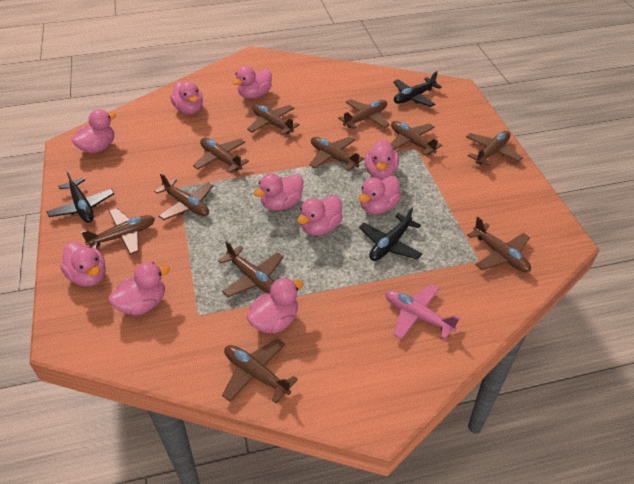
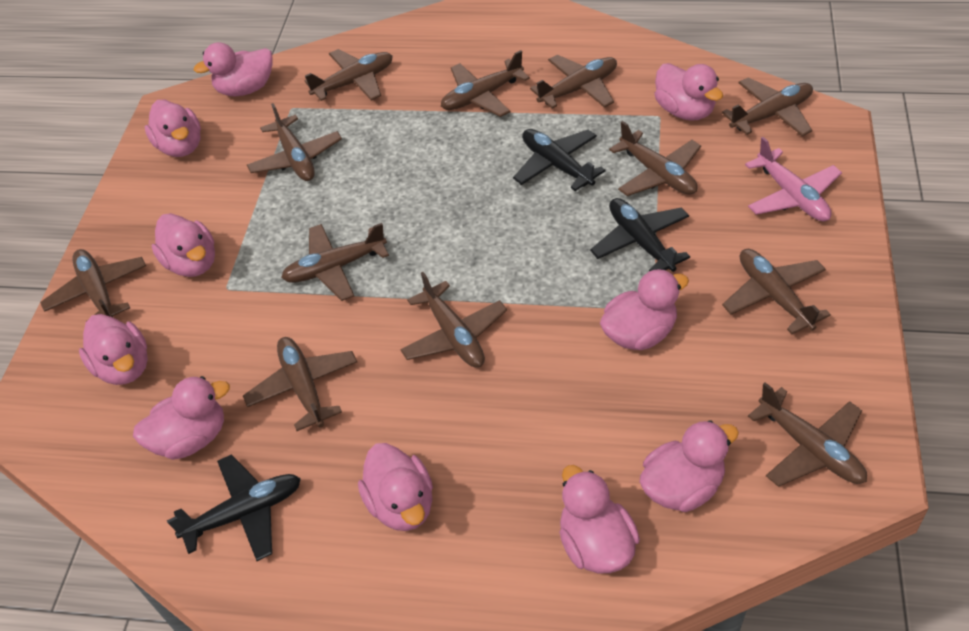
brown plane: [81,208,155,255] [154,173,214,220] [193,138,249,173] [218,241,284,297] [222,339,298,403] [247,104,300,135] [309,137,365,171] [338,99,390,129] [390,121,442,156] [466,131,523,166] [467,217,531,272] = 11 -> [40,249,146,322] [243,337,357,431] [247,103,342,181] [281,223,389,301] [305,49,393,101] [400,272,507,368] [441,50,530,117] [530,55,617,109] [609,121,701,196] [722,77,813,136] [722,249,831,334] [748,383,867,487] = 12

